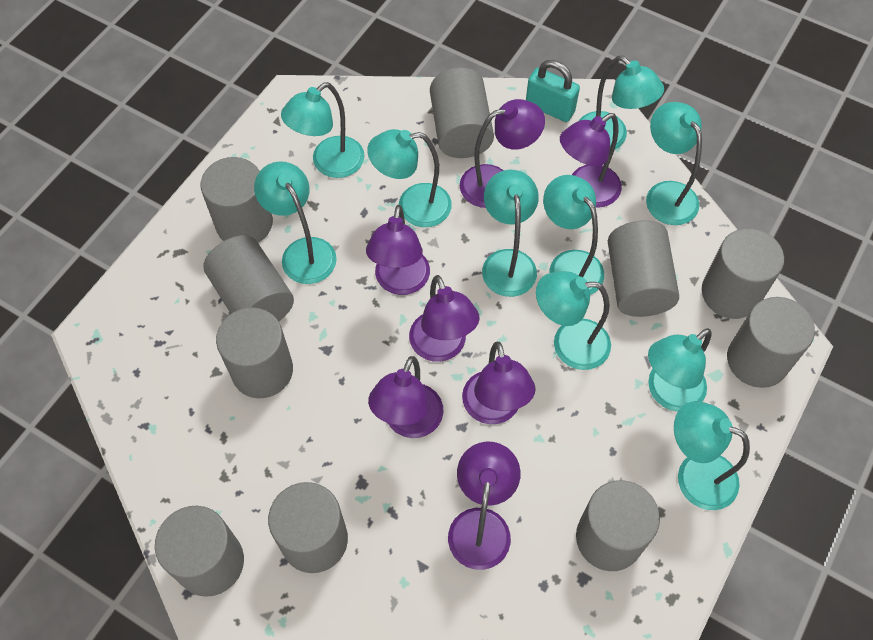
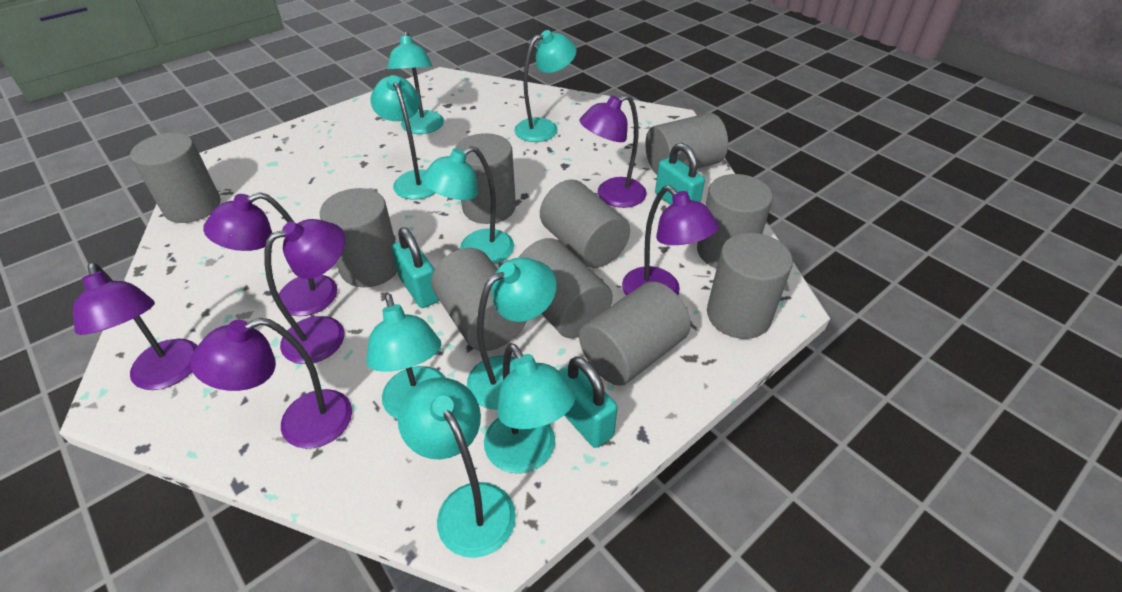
purple lamp: [366,205,430,295] [368,356,443,438] [409,275,480,362] [448,442,521,570] [460,99,545,208] [462,342,536,424] [560,113,622,208] = 7 -> [73,263,197,390] [190,318,352,449] [203,192,337,316] [264,219,345,364] [579,94,646,208] [622,185,719,296] = 6
turquoise lamp: [254,161,337,284] [281,82,365,178] [367,129,452,227] [482,170,539,297] [536,271,611,370] [543,175,604,295] [579,56,664,149] [646,102,702,225] [648,328,712,412] [674,401,750,510] = 10 -> [366,293,446,420] [370,75,435,200] [387,31,444,134] [398,377,516,558] [421,146,514,264] [467,257,557,410] [484,343,576,474] [514,30,577,142] = 8
turquoise padlock: [526,60,580,122] = 1 -> [392,227,439,308] [559,356,618,448] [655,143,705,205] = 3

